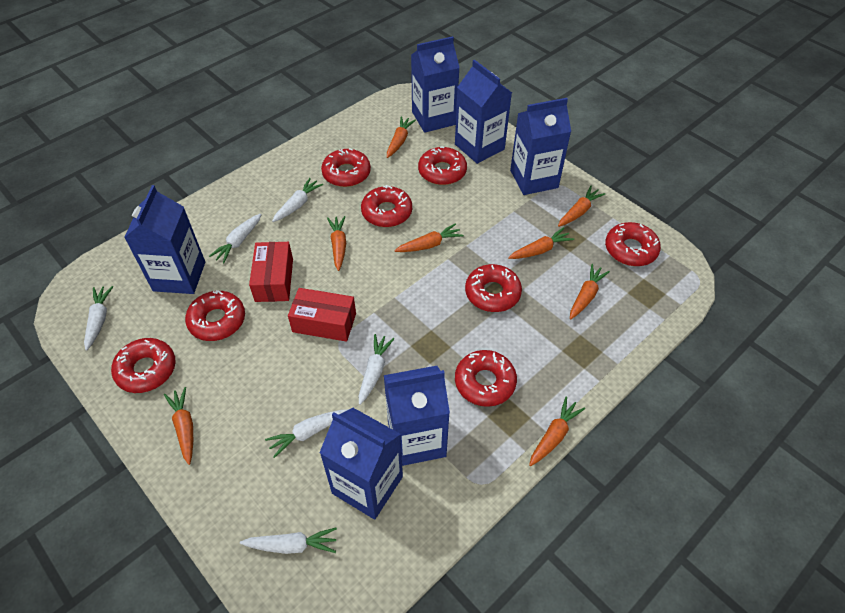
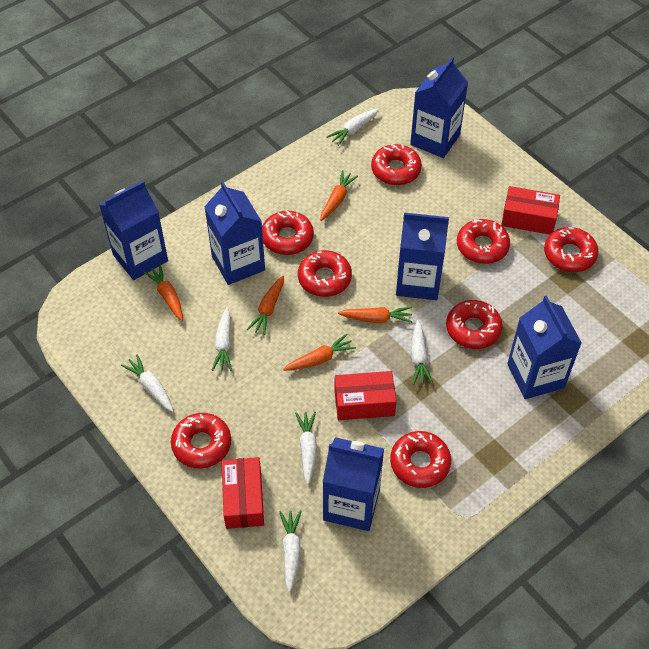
orange carrot: [164,387,193,465] [327,216,346,271] [387,116,416,158] [394,223,464,252] [508,227,574,259] [529,397,585,466] [558,186,606,227] [570,264,610,320] = 8 -> [143,264,183,321] [247,276,284,335] [283,334,356,371] [320,170,358,221] [338,307,412,323] = 5
red box: [249,242,293,302] [288,288,356,342] = 2 -> [222,457,264,529] [334,371,397,420] [501,186,560,235] = 3

